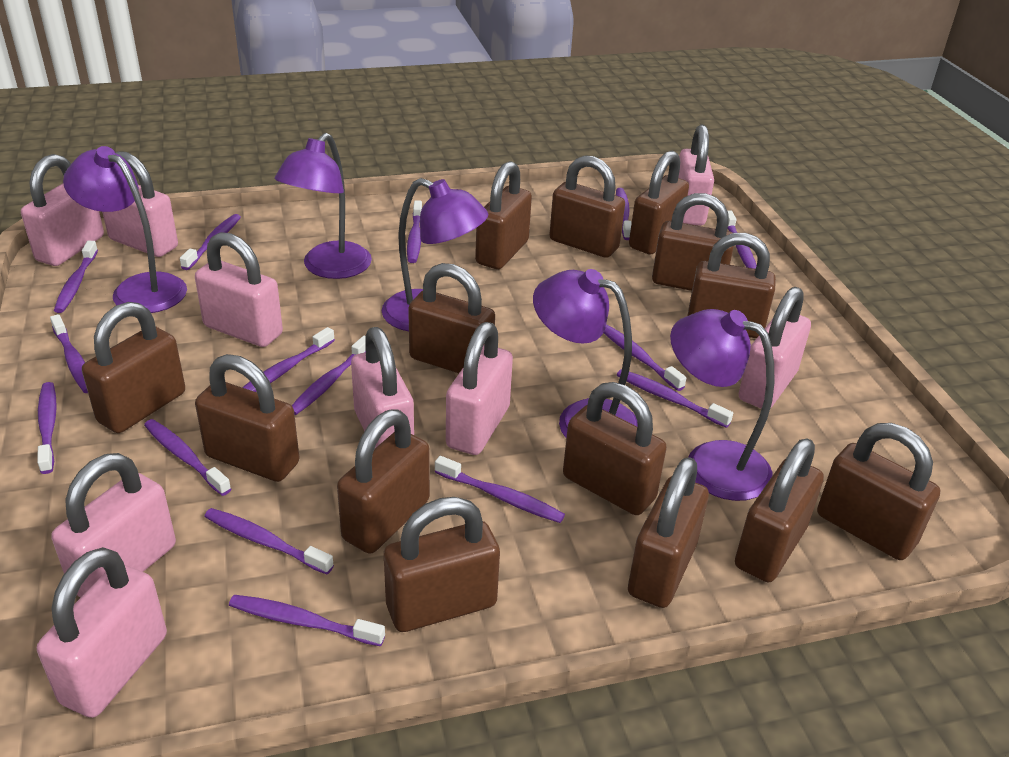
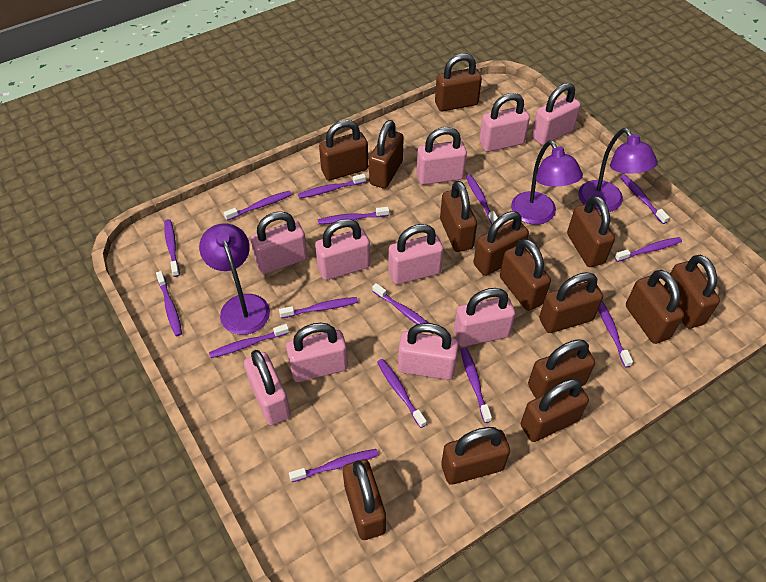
pink padlock: [21,154,104,266] [37,547,167,718] [52,453,176,598] [102,151,178,257] [195,232,283,347] [351,327,414,448] [446,322,513,455] [678,125,714,226] [739,287,811,409] = 9 -> [244,350,291,425] [251,211,308,274] [286,323,348,382] [315,219,370,280] [388,224,443,284] [398,323,459,380] [417,127,467,185] [454,288,515,347] [479,93,530,152] [531,83,581,145] = 10
purple lamp: [63,146,187,313] [275,133,372,279] [382,178,489,331] [533,269,637,438] [670,309,774,501] = 5 -> [199,223,270,335] [511,140,583,225] [578,128,658,212] = 3

